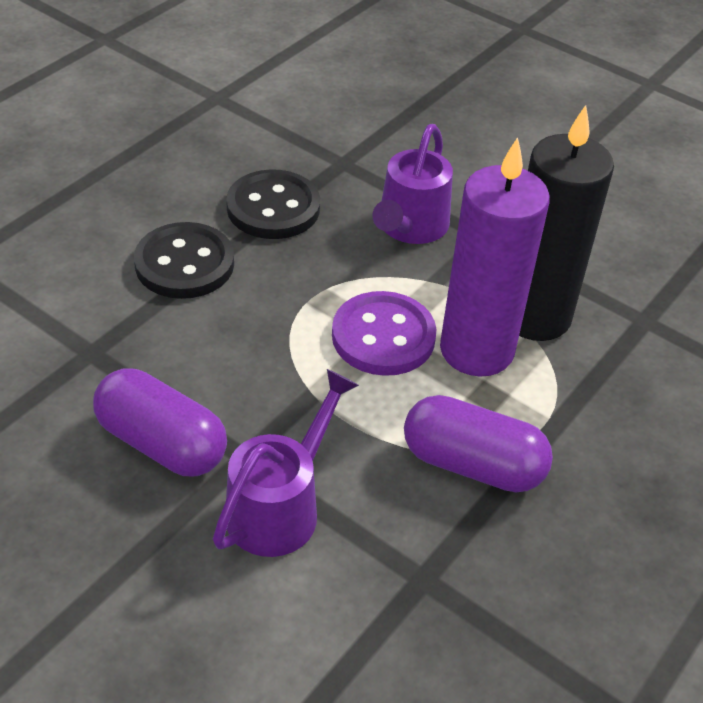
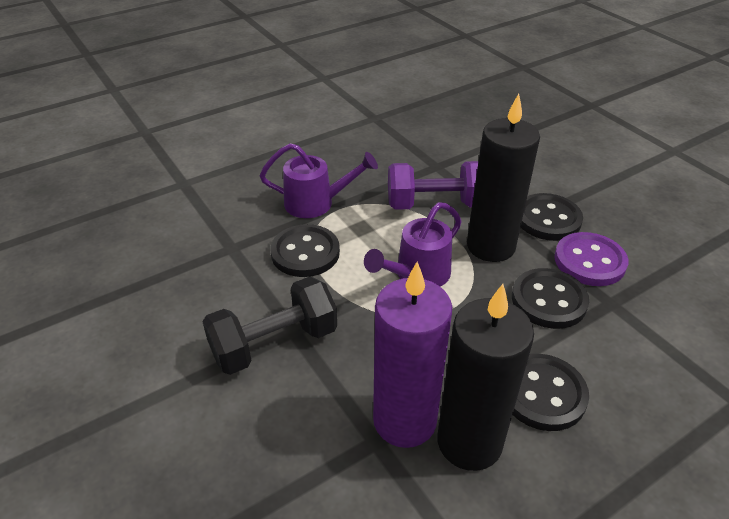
black button: [134,222,234,299] [226,169,320,239] = 2 -> [270,224,340,277] [512,268,589,329] [513,354,589,431] [521,193,583,241] = 4
black candle: [519,105,614,341] = 1 -> [437,284,534,471] [467,94,540,262] = 2
black dumbbell: none = 0 -> [203,277,337,375] = 1
purple capsule: [93,369,227,476] [404,395,553,492] = 2 -> none = 0
purple dumbbell: none = 0 -> [388,161,479,210] = 1

